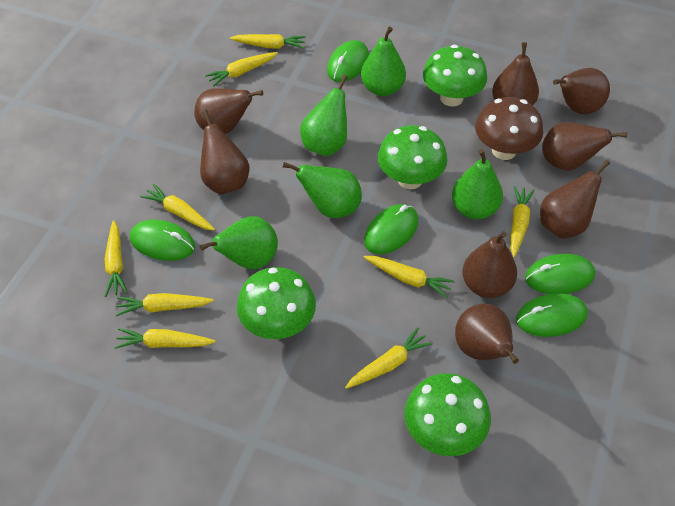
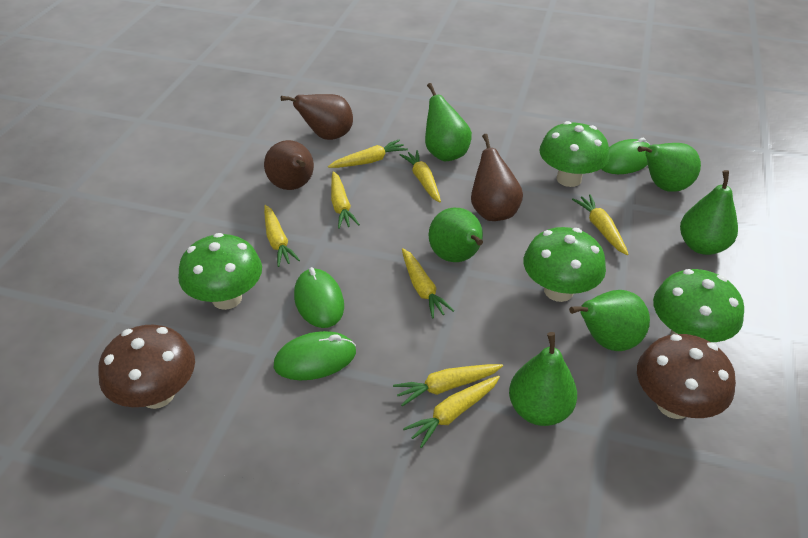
brown mushroom: [475,97,543,160] = 1 -> [98,325,195,409] [637,334,736,419] = 2
brown pear: [194,88,263,134] [200,110,249,194] [455,304,519,364] [462,231,517,298] [492,42,539,105] [540,160,610,239] [542,122,627,171] [553,68,610,114] = 8 -> [264,140,314,190] [281,94,353,140] [471,134,523,221] = 3
green mouse: [130,220,195,261] [327,40,369,82] [364,204,418,254] [516,293,588,337] [525,254,595,294] = 5 -> [274,331,356,380] [294,267,344,328] [602,138,650,174] = 3
green pear: [200,216,278,269] [283,162,362,218] [300,75,348,156] [361,26,406,96] [452,149,503,219] = 5 -> [425,83,472,161] [429,208,483,262] [509,332,577,426] [569,290,650,351] [637,143,701,192] [680,170,738,255] = 6
yellow carrot: [105,220,128,297] [114,328,215,349] [116,293,214,316] [140,183,215,231] [205,52,278,87] [229,34,306,49] [345,328,433,389] [364,256,455,298] [510,186,534,257] = 9 -> [264,205,300,267] [328,140,408,168] [331,171,360,229] [393,364,503,406] [400,150,441,202] [402,248,455,319] [403,376,500,448] [572,194,629,255] = 8

